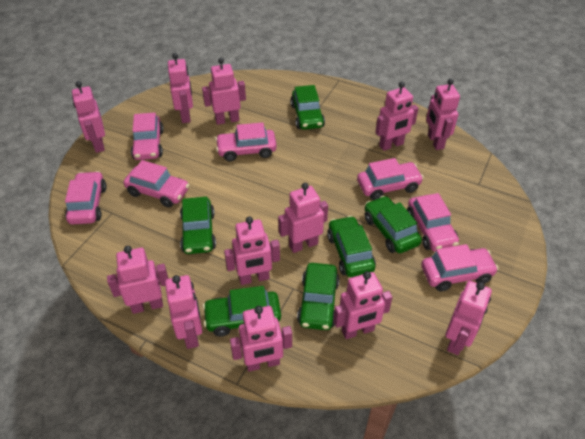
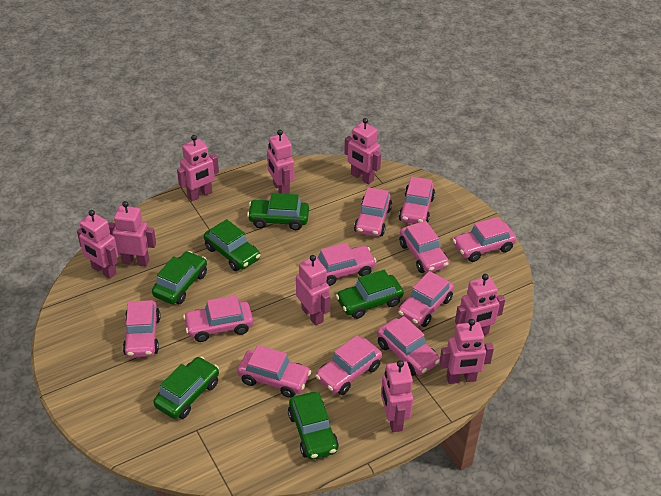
pink car: [65,171,107,224] [124,160,189,207] [131,113,164,160] [215,122,277,161] [357,158,424,200] [407,193,459,251] [421,244,499,292] = 7 -> [123,300,160,358] [183,295,253,342] [238,345,311,398] [315,335,382,395] [317,243,377,286] [354,187,392,237] [377,316,440,376] [398,271,454,327] [399,177,435,224] [399,221,449,273] [453,217,516,262] = 11
pink robot: [72,81,105,153] [107,246,169,314] [165,275,202,349] [168,53,193,123] [202,58,246,125] [224,217,280,285] [230,306,292,372] [278,183,328,253] [334,271,393,339] [375,82,418,151] [426,79,460,150] [445,281,492,355] = 12 -> [77,210,118,279] [109,201,156,267] [177,135,219,201] [267,130,294,194] [296,255,330,326] [344,118,381,184] [381,360,413,432] [439,319,494,384] [455,274,505,335] = 9

